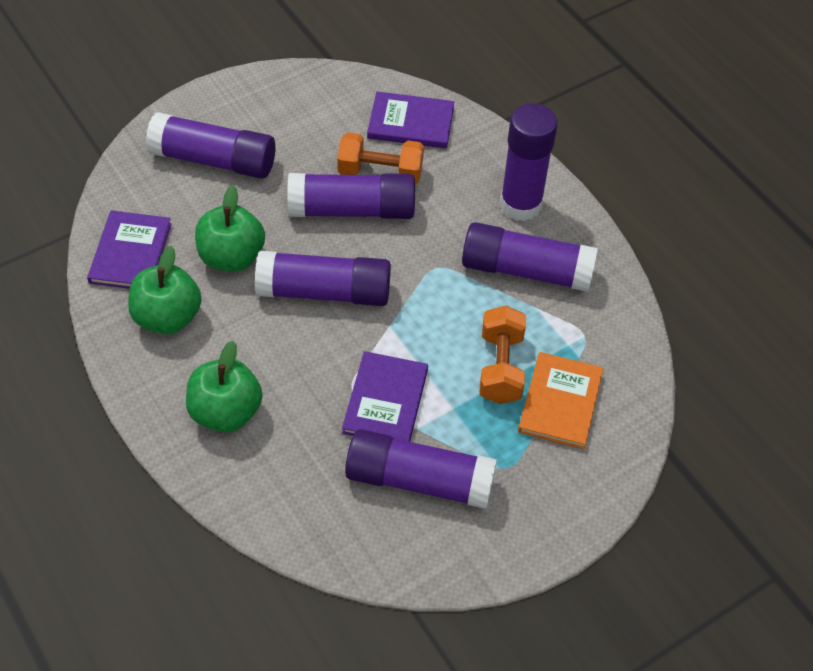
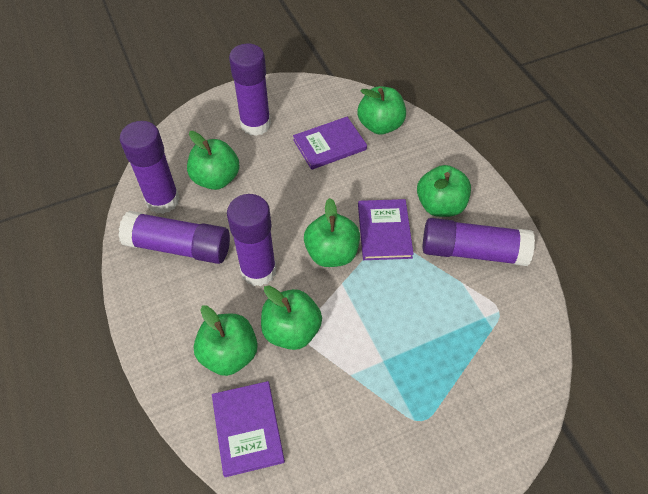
green apple: [128,246,202,334] [186,341,262,432] [195,185,265,272] = 3 -> [187,131,240,190] [194,306,258,376] [261,286,322,350] [304,198,360,267] [358,86,406,135] [417,165,471,217] = 6
orange book: [518,352,604,449] = 1 -> none = 0
orange dumbbell: [337,132,424,184] [479,306,526,404] = 2 -> none = 0
purple glue stick: [146,112,276,179] [255,251,391,306] [287,173,415,219] [345,429,497,509] [462,222,598,292] [500,103,558,221] = 6 -> [118,211,230,264] [120,121,180,214] [227,194,277,286] [229,44,271,136] [423,218,535,266] = 5

